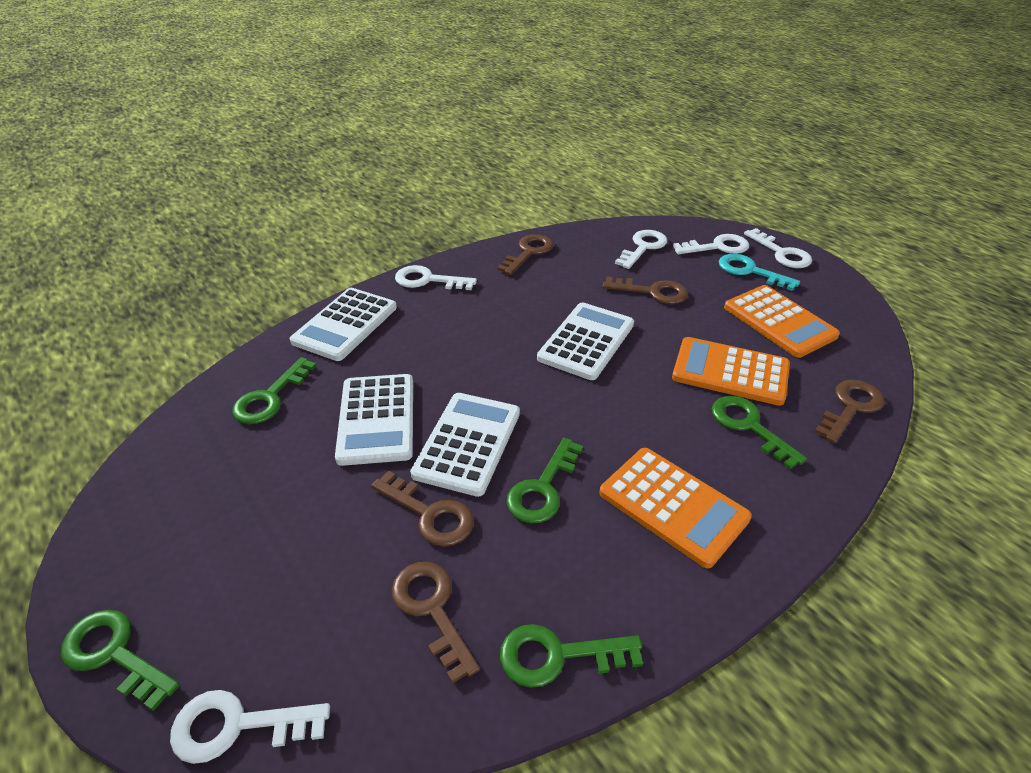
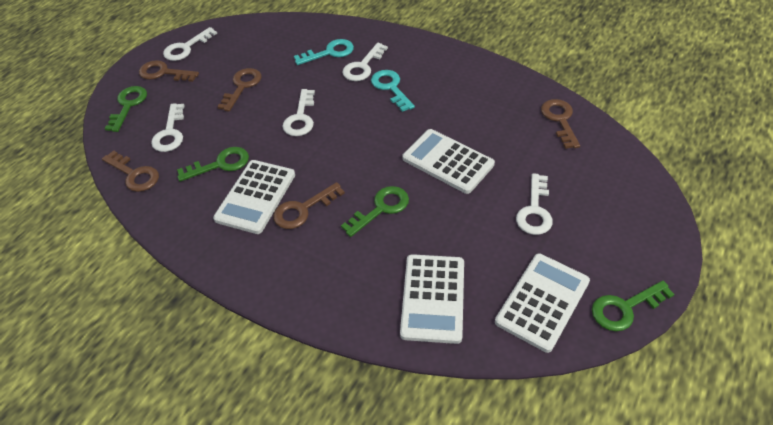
green key: [61,610,180,711] [233,357,316,424] [500,624,643,688] [506,438,583,523] [712,396,807,470] = 5 -> [105,86,147,132] [177,147,249,182] [341,186,409,237] [592,281,675,331] = 4
orange calculator: [599,448,752,568] [672,337,790,406] [724,285,840,358] = 3 -> none = 0
turquoise key: [719,254,800,291] = 1 -> [294,39,354,65] [371,70,415,112] = 2

